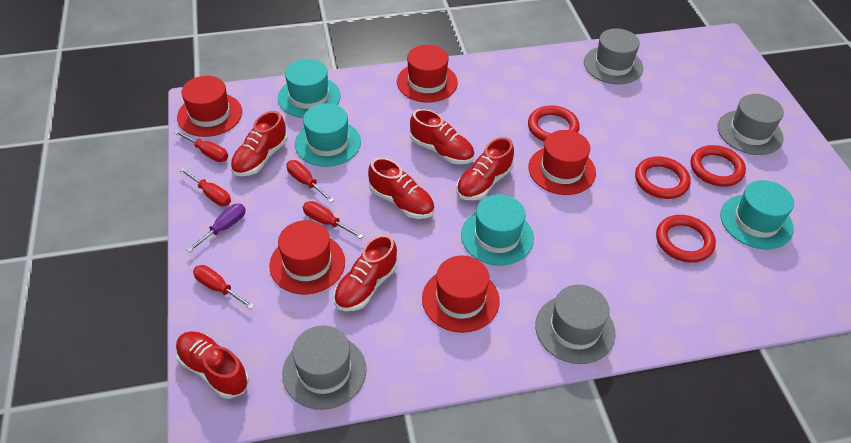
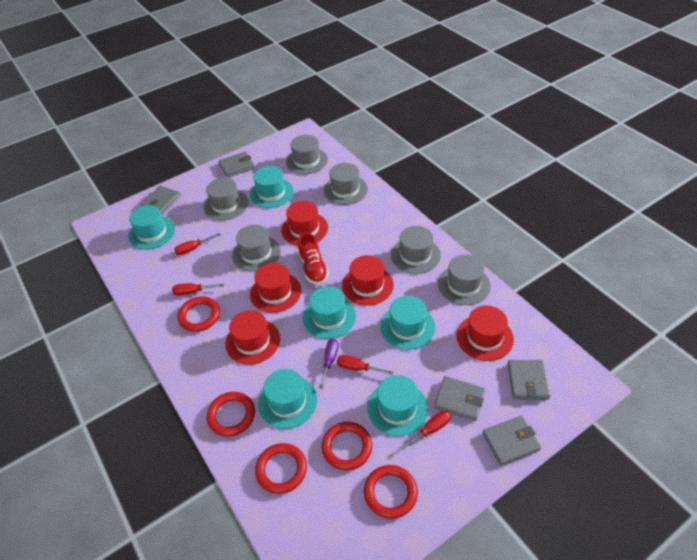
grey hat: [282,325,366,410] [535,285,615,364] [584,28,643,84] [717,94,784,155] = 4 -> [204,178,248,220] [232,225,281,272] [286,135,328,174] [323,163,368,205] [391,226,441,274] [438,255,491,305] = 6
grey wallet: none = 0 -> [140,186,181,214] [218,152,255,178] [434,376,485,421] [482,416,541,466] [508,360,551,400] = 5
red ring: [528,105,580,142] [635,157,691,199] [656,215,716,263] [691,145,746,187] = 4 -> [178,296,220,332] [207,392,255,437] [255,443,307,494] [322,422,372,470] [364,465,418,519] = 5
red screwdriver: [175,130,228,162] [180,168,231,206] [193,265,254,309] [286,160,334,203] [303,201,364,239] = 5 -> [172,283,224,295] [174,233,220,255] [337,355,393,375] [400,410,451,451] = 4
red shoe: [175,331,249,399] [231,111,288,176] [334,235,398,311] [368,158,434,219] [410,109,474,164] [456,137,514,200] = 6 -> [298,232,329,285] = 1
turquoise hat: [278,59,341,118] [295,103,361,167] [461,194,534,265] [720,180,794,249] = 4 -> [129,205,175,250] [250,166,294,208] [258,369,317,429] [303,286,356,339] [367,375,428,436] [380,296,435,350] = 6

